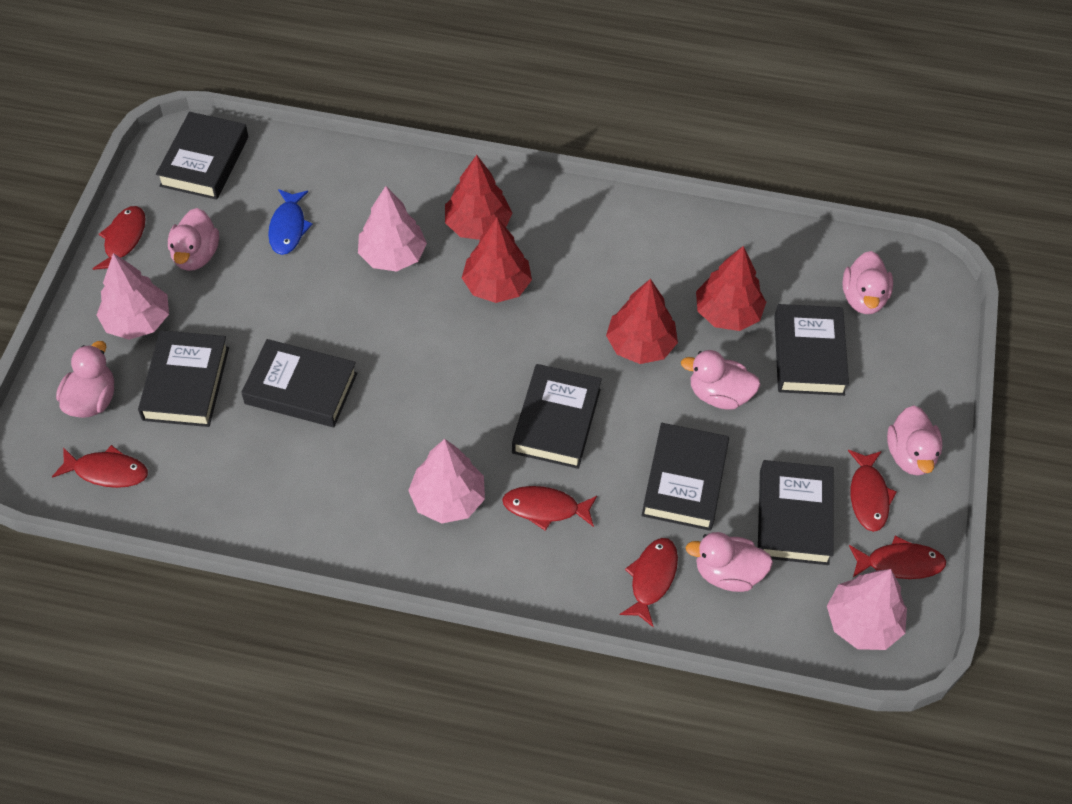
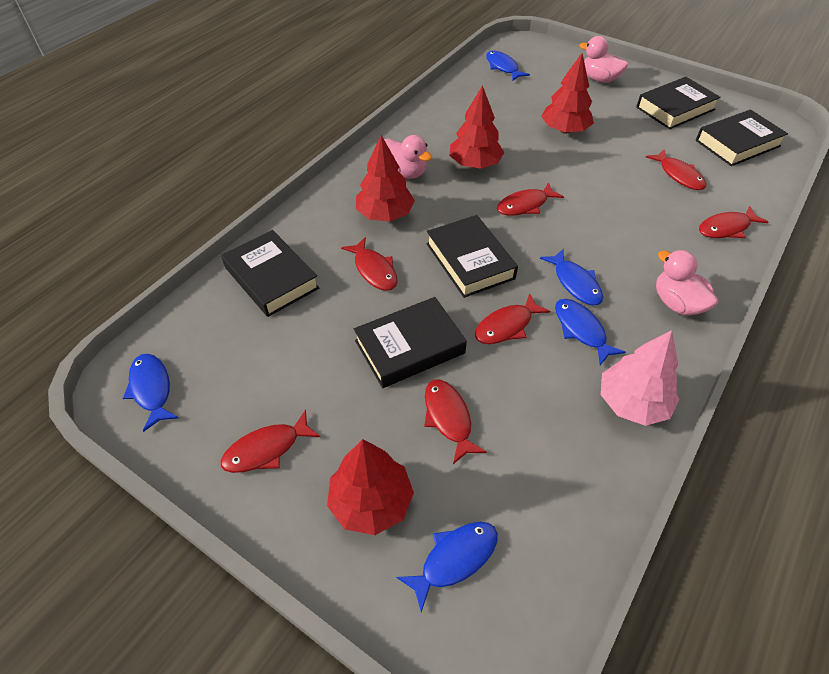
black book: [138,330,229,427] [156,112,248,200] [241,339,357,427] [512,364,602,469] [642,423,729,531] [758,460,834,565] [774,304,849,396] = 7 -> [221,230,319,317] [354,297,467,388] [426,215,518,298] [636,77,721,129] [696,109,788,166] = 5
blue fish: [268,189,313,255] = 1 -> [123,354,179,432] [396,522,498,613] [486,50,530,81] [540,248,603,305] [555,299,625,365] = 5
pink duck: [56,341,114,418] [168,208,219,271] [681,350,761,409] [685,532,773,592] [842,251,893,314] [887,406,942,476] = 6 -> [384,135,432,179] [579,36,628,83] [656,250,718,316] = 3
pink tree: [97,253,169,340] [358,186,427,271] [408,439,485,524] [827,569,907,650] = 4 -> [601,330,679,426] = 1
red fish: [52,445,148,488] [92,206,146,270] [502,486,597,531] [619,538,678,627] [848,450,897,532] [849,536,946,579] = 6 -> [221,410,320,473] [341,237,398,291] [424,379,486,464] [475,293,551,344] [497,182,564,216] [646,149,706,190] [699,206,768,238] = 7

